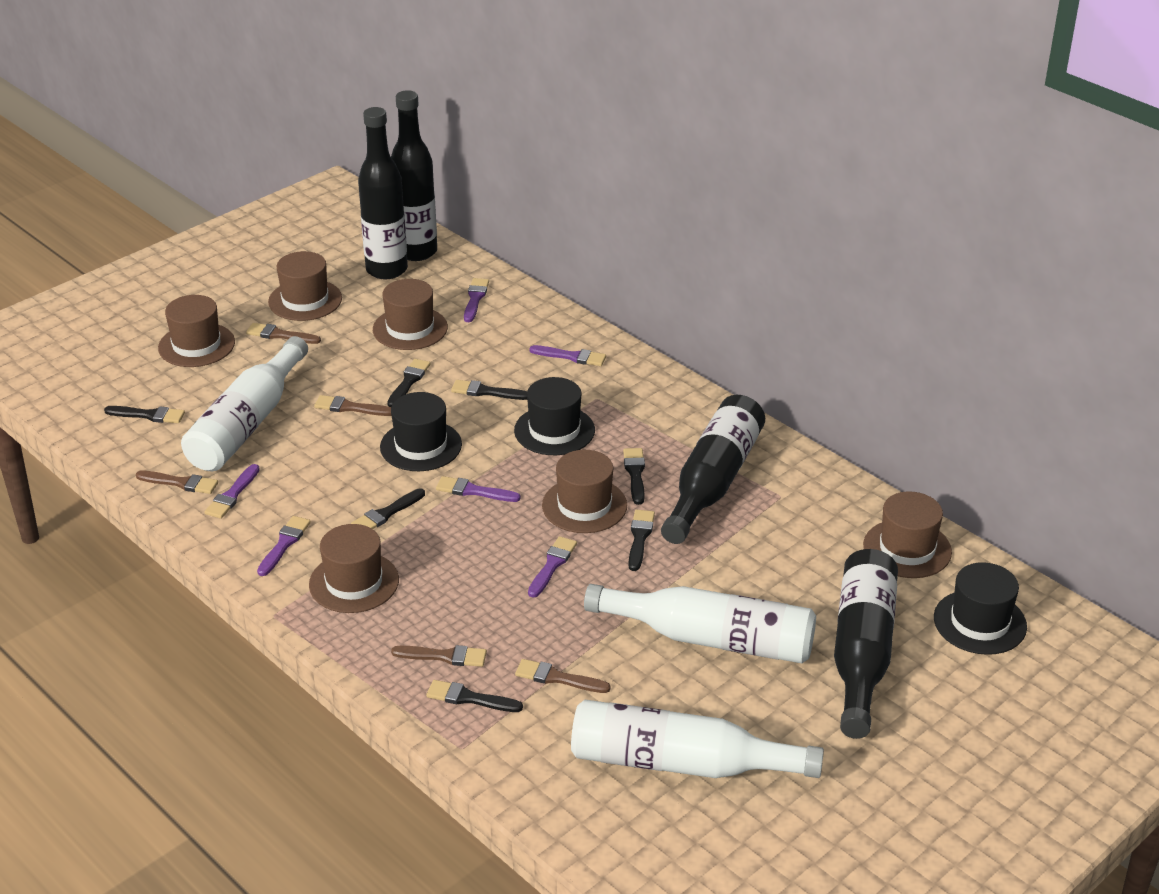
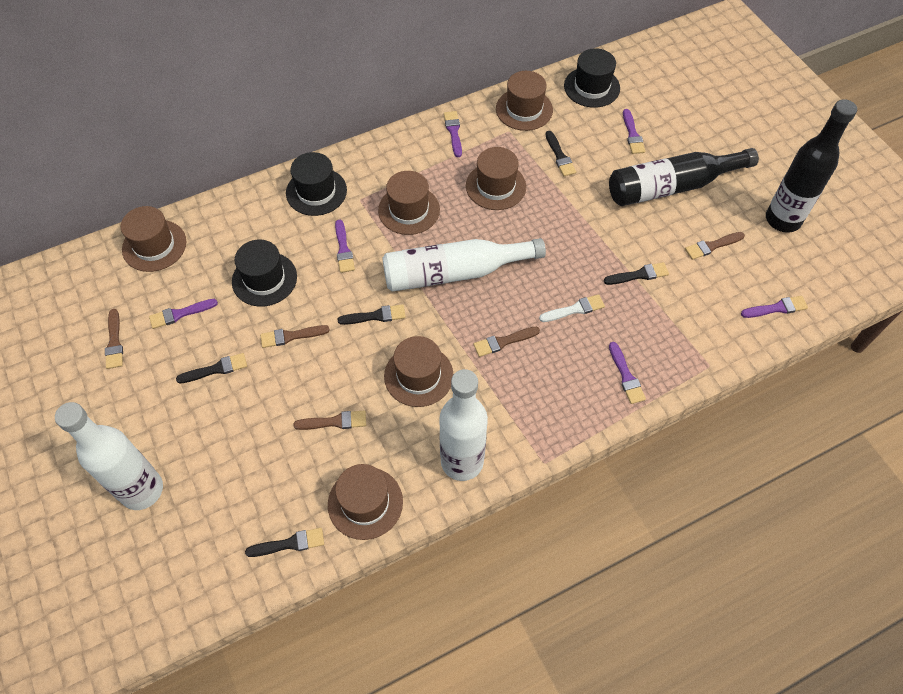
black bottle: [358,107,408,279] [391,90,437,261] [661,395,765,544] [834,549,898,739] = 4 -> [609,148,759,206] [766,99,857,233] = 2
black brush: [104,406,185,423] [351,488,425,529] [387,359,431,407] [426,680,523,712] [451,380,527,400] [623,448,645,505] [629,509,655,571] = 7 -> [176,353,247,384] [245,528,324,557] [338,304,406,325] [545,131,576,176] [604,262,669,285] = 5
white brush: none = 0 -> [539,294,605,322] = 1

